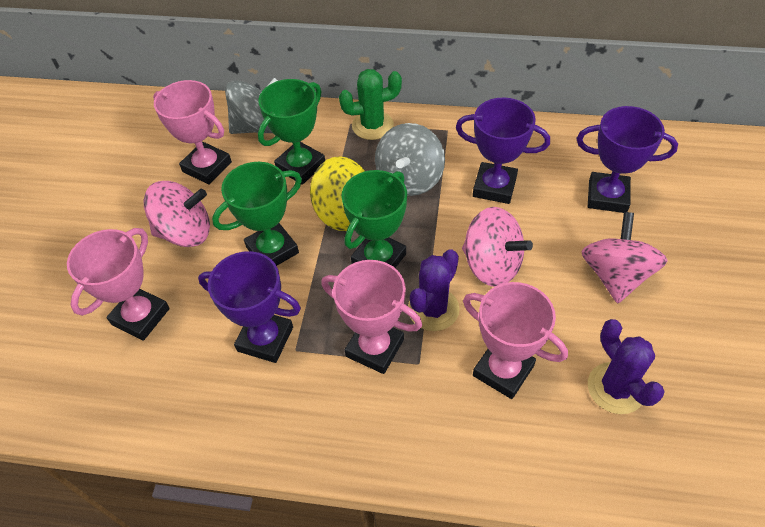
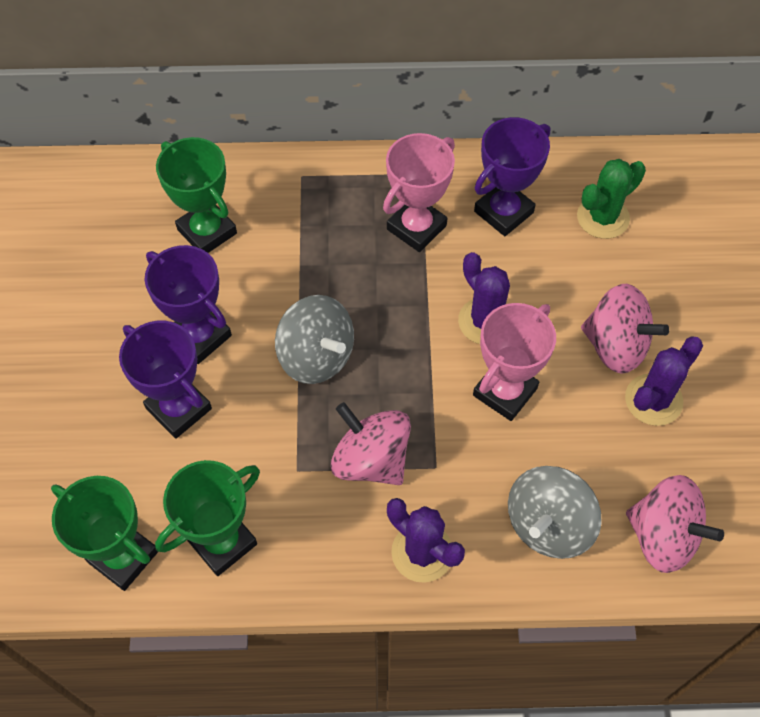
pink trophy: [67,228,170,341] [153,80,232,185] [321,260,422,374] [463,282,568,399] = 4 -> [383,133,455,252] [473,303,556,421] = 2
purple cactus: [408,249,460,331] [588,319,665,414] = 2 -> [387,498,465,583] [458,252,510,344] [625,336,703,426] = 3
yellow spinning top: [310,156,365,231] = 1 -> none = 0

